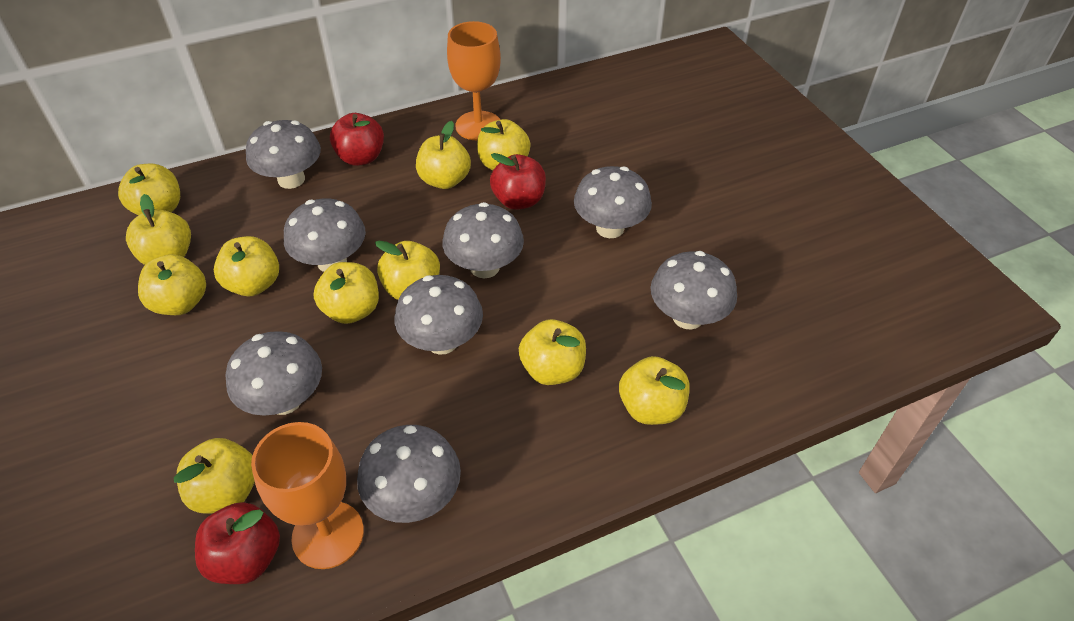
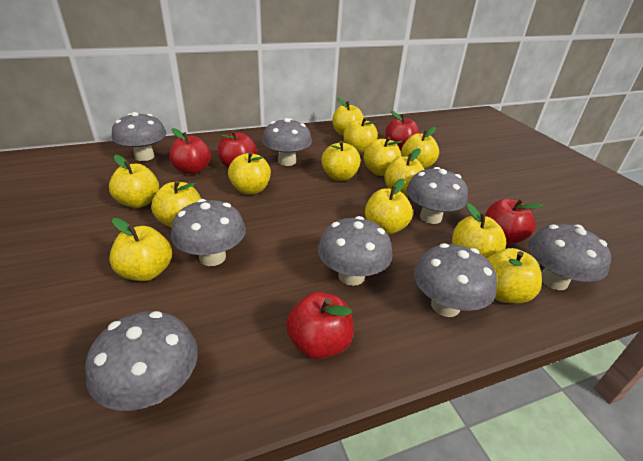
orange goblet: [251,422,364,569] [447,21,501,140] = 2 -> none = 0
red apple: [195,502,280,584] [330,113,384,166] [490,153,546,210] = 3 -> [169,128,211,174] [218,130,257,168] [286,292,354,359] [385,110,419,151] [485,199,543,245] = 5
yellow apple: [118,164,180,215] [126,194,191,265] [138,254,206,315] [174,438,255,514] [214,236,279,296] [314,262,379,324] [375,241,440,300] [416,121,471,189] [477,119,531,170] [519,319,586,385] [619,356,690,425] = 11 -> [109,155,159,208] [109,218,172,281] [151,180,201,228] [228,152,271,194] [321,141,361,181] [332,98,364,136] [343,117,378,154] [363,137,402,176] [365,179,413,234] [384,148,425,196] [401,127,439,168] [452,203,507,258] [487,248,542,304] = 13

